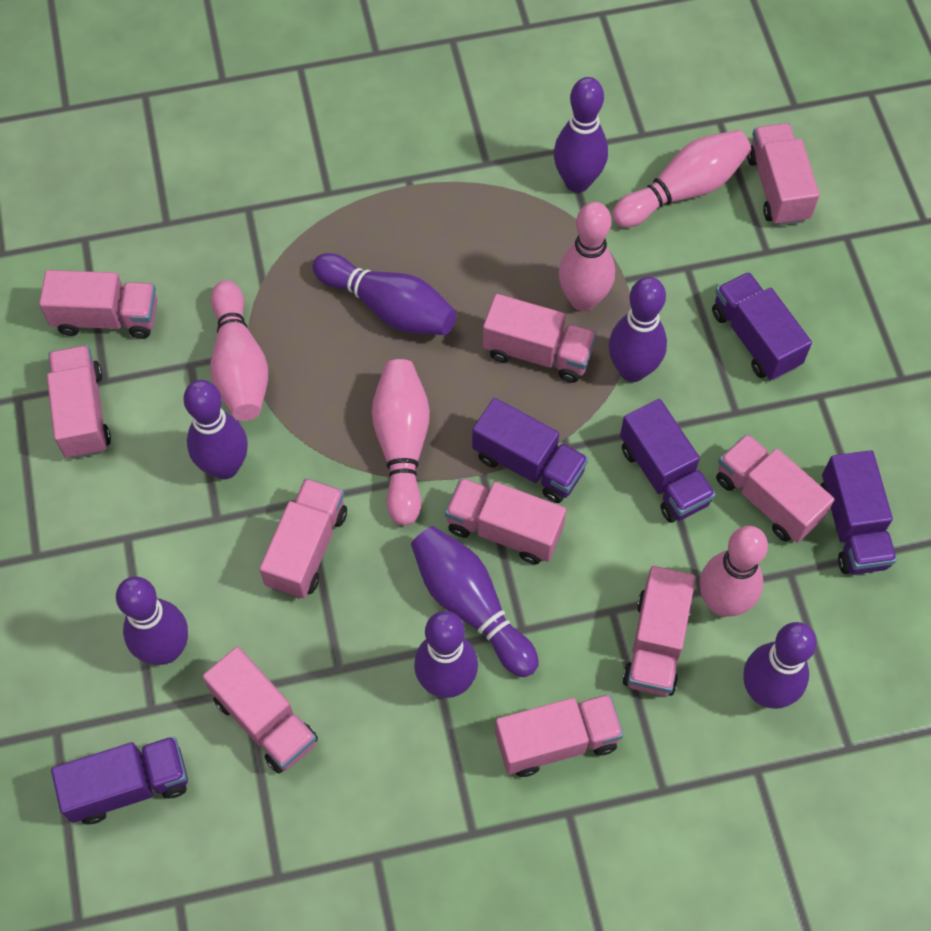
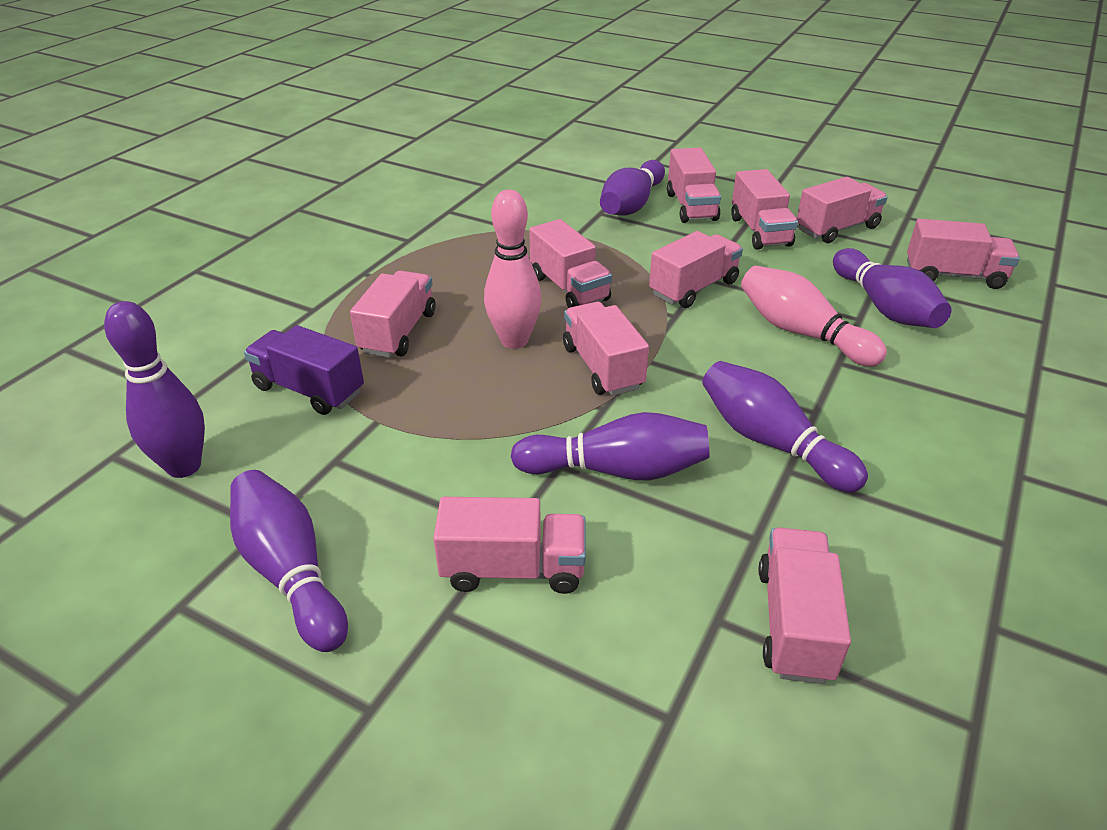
pink bowling pin: [210,280,268,421] [372,359,430,525] [559,202,615,311] [612,130,751,228] [700,526,768,617] = 5 -> [484,190,542,349] [741,265,887,367] = 2
purple bowling pin: [116,576,188,665] [183,380,248,479] [312,253,457,335] [411,526,539,677] [414,611,478,698] [554,77,608,193] [609,277,667,382] [743,622,817,709] = 8 -> [104,301,205,478] [230,470,348,652] [511,412,709,480] [600,160,665,215] [702,361,868,493] [833,248,951,328] = 6
purple truck: [51,736,188,824] [472,398,588,503] [620,399,716,523] [712,272,812,380] [820,450,897,574] = 5 -> [244,325,364,415] = 1

